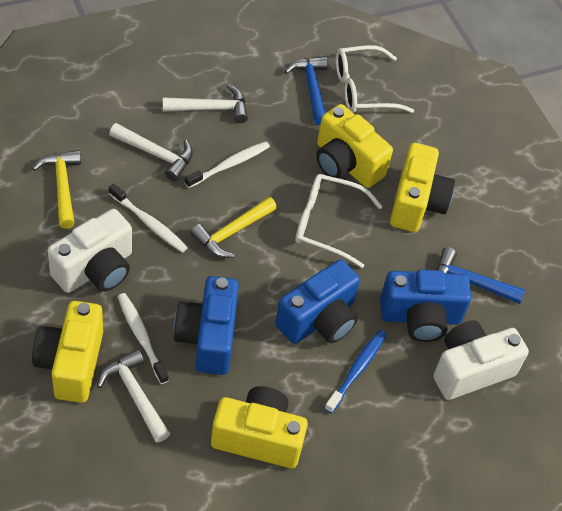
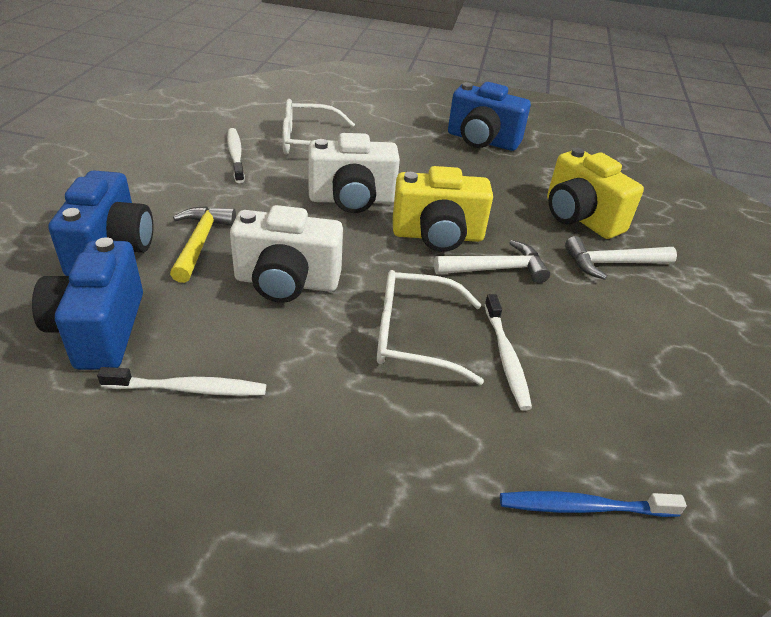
blue hammer: [284,56,328,125] [436,247,525,304] = 2 -> none = 0
white hammer: [97,349,170,442] [109,123,193,181] [162,84,248,123] = 3 -> [434,240,550,283] [565,236,677,280] = 2
yellow camera: [32,301,103,403] [211,386,308,468] [316,104,393,188] [390,143,455,232] = 4 -> [393,166,493,252] [547,147,644,239] = 2
yellow hammer: [32,150,81,229] [190,197,277,258] = 2 -> [170,206,236,283] = 1

